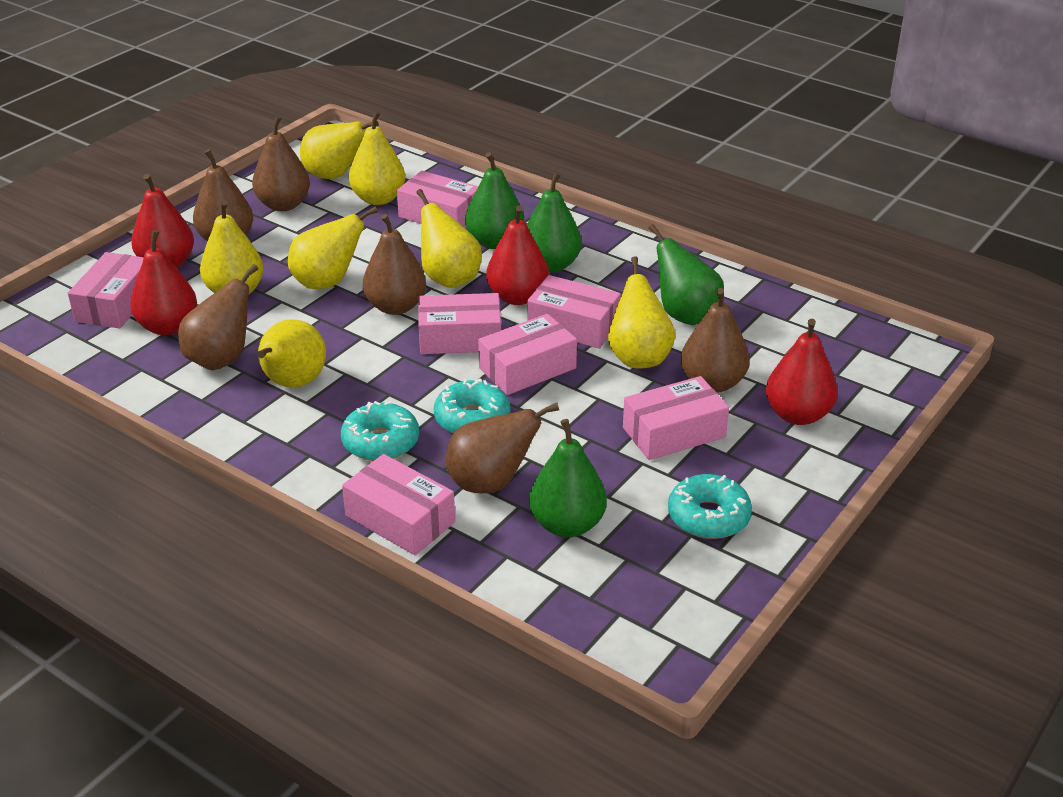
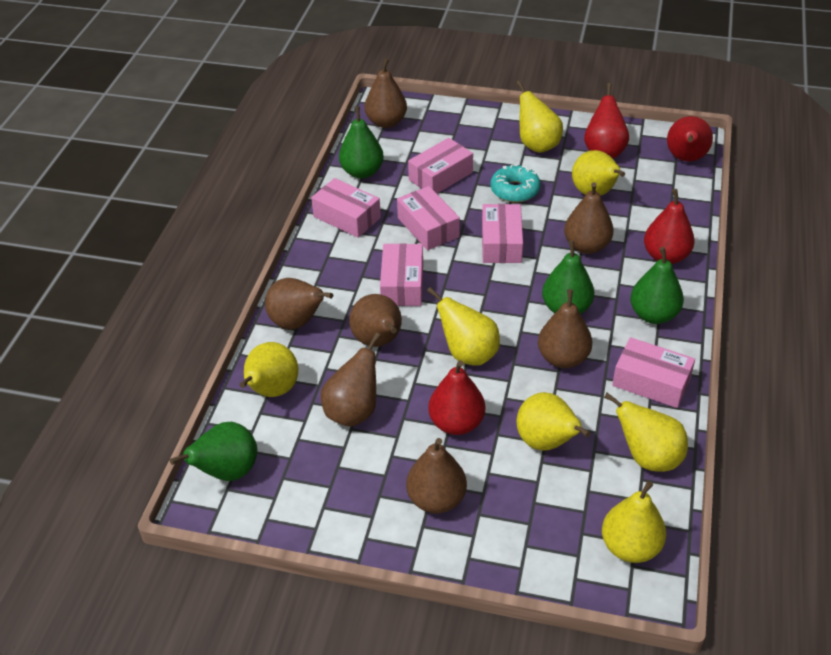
brown pear: [178,264,258,370] [193,149,253,241] [252,116,310,211] [363,214,426,315] [446,403,559,493] [681,288,750,393] = 6 -> [265,278,333,330] [321,333,381,427] [349,294,402,347] [365,58,407,128] [406,438,467,513] [538,289,592,368] [564,182,614,254] = 7
pink box: [68,252,144,329] [342,454,455,555] [397,171,478,229] [418,293,501,354] [478,314,577,395] [527,275,621,349] [623,376,729,460] = 7 -> [311,178,381,238] [380,243,423,306] [397,186,460,250] [408,138,473,194] [482,204,523,263] [612,337,695,408] = 6
turquoise donut: [341,401,419,461] [434,378,510,434] [668,474,752,539] = 3 -> [491,164,540,203] = 1

